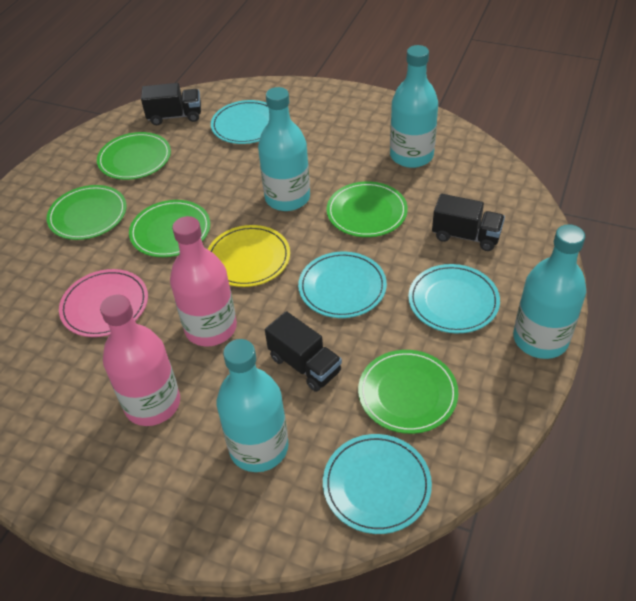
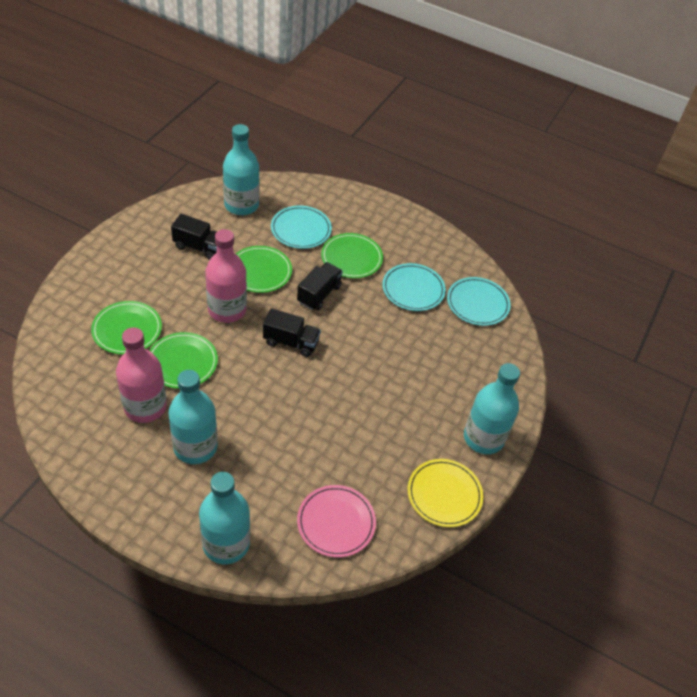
green plate: [46,185,127,240] [97,132,171,180] [129,200,210,257] [327,181,408,237] [358,350,458,434] = 5 -> [91,301,162,355] [149,332,218,389] [236,246,292,293] [321,233,383,278] = 4
turquoise plate: [211,100,269,144] [298,252,387,318] [323,434,432,534] [408,264,500,333] = 4 -> [271,206,332,249] [382,263,446,311] [447,277,511,326] = 3

